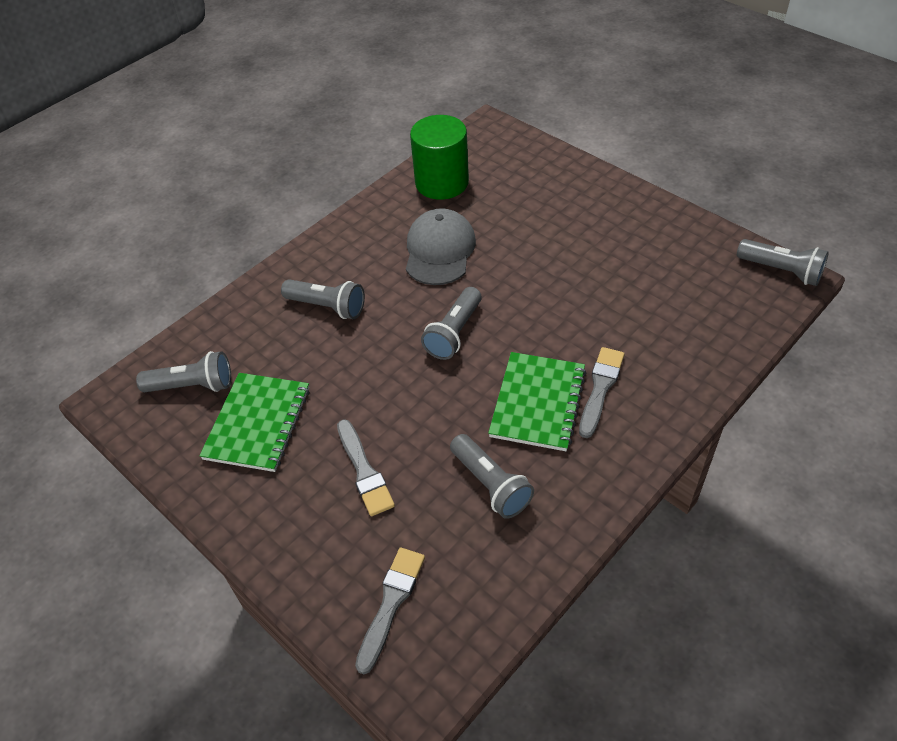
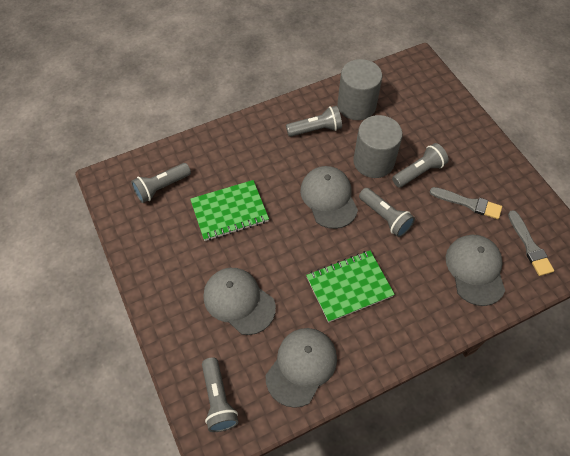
green cylinder: [410,115,469,200] = 1 -> none = 0
grey brush: [337,419,395,516] [355,547,425,674] [579,347,625,438] = 3 -> [430,187,502,219] [508,210,554,276] = 2
grey cap: [406,208,476,285] = 1 -> [203,268,276,335] [266,328,337,408] [300,166,358,229] [446,235,505,306] = 4
grey cylinder: none = 0 -> [338,59,382,120] [353,115,403,178] = 2

